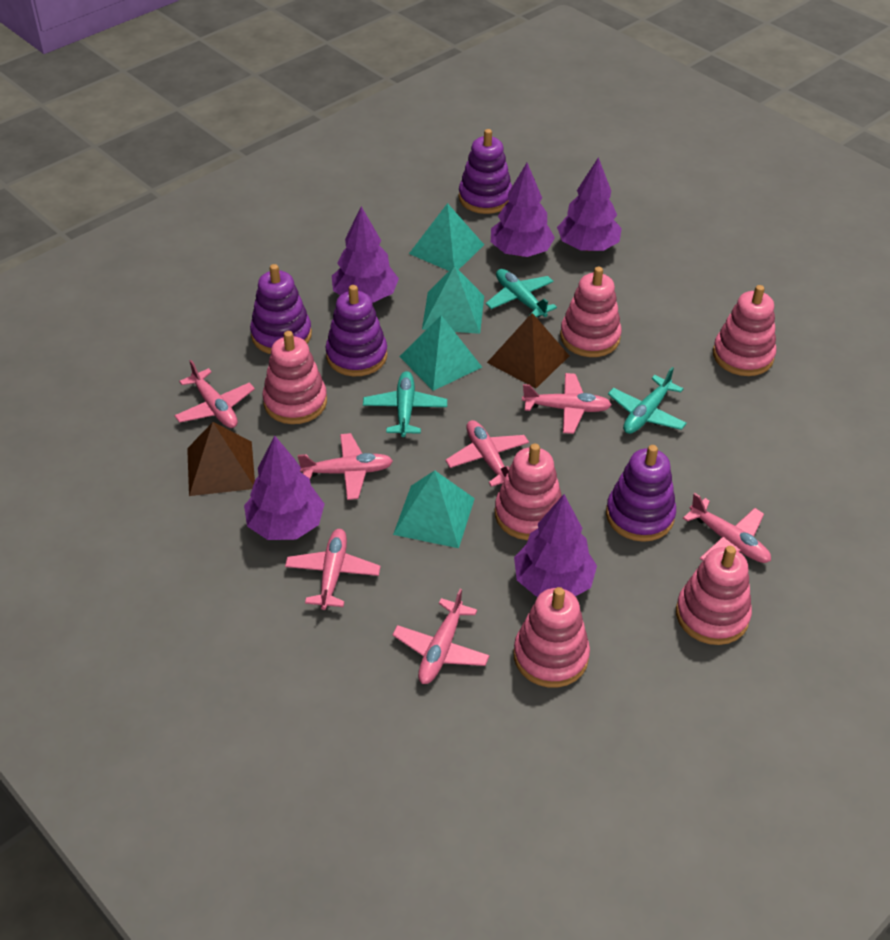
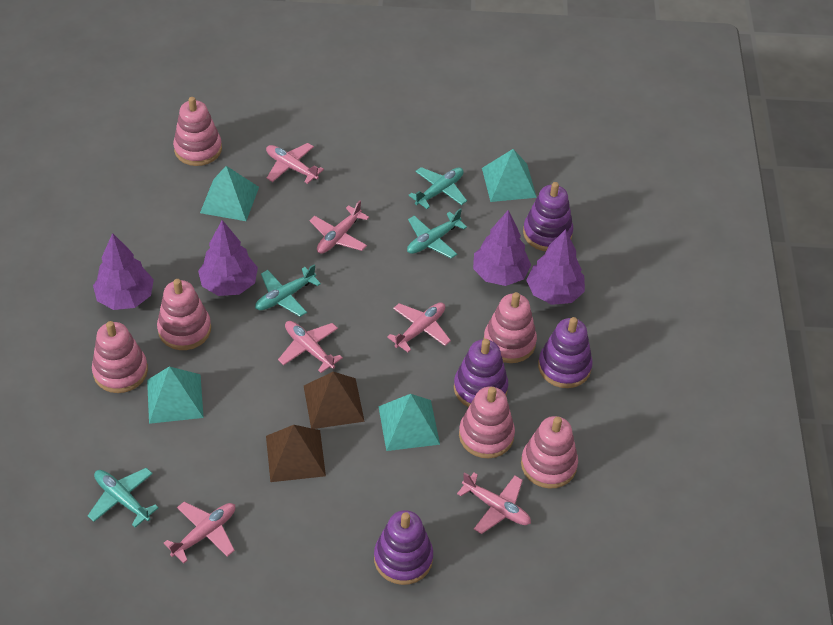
pink plane: [174,360,255,428] [285,529,381,610] [297,433,393,500] [392,589,490,684] [445,420,529,487] [522,373,612,434] [683,493,771,563] = 7 -> [164,501,235,563] [266,143,324,184] [278,321,343,373] [310,200,369,254] [387,302,451,352] [457,472,531,534] = 6
purple tree: [244,435,324,540] [332,206,399,303] [491,163,555,257] [514,494,597,597] [557,157,622,251] = 5 -> [93,233,154,310] [198,220,258,296] [473,210,531,286] [526,229,585,305] = 4
turquoise plane: [363,371,447,437] [486,269,557,317] [608,367,687,434] = 3 -> [88,468,159,528] [255,264,321,317] [407,208,467,258] [409,167,467,209] = 4

